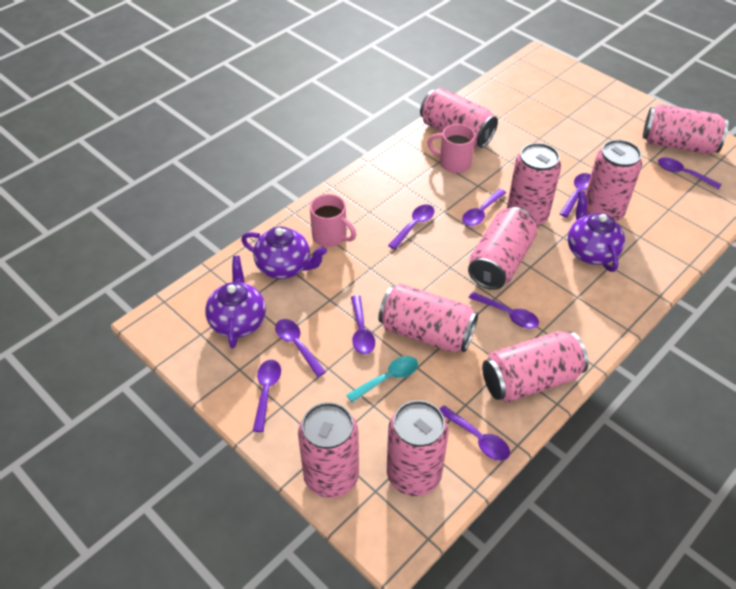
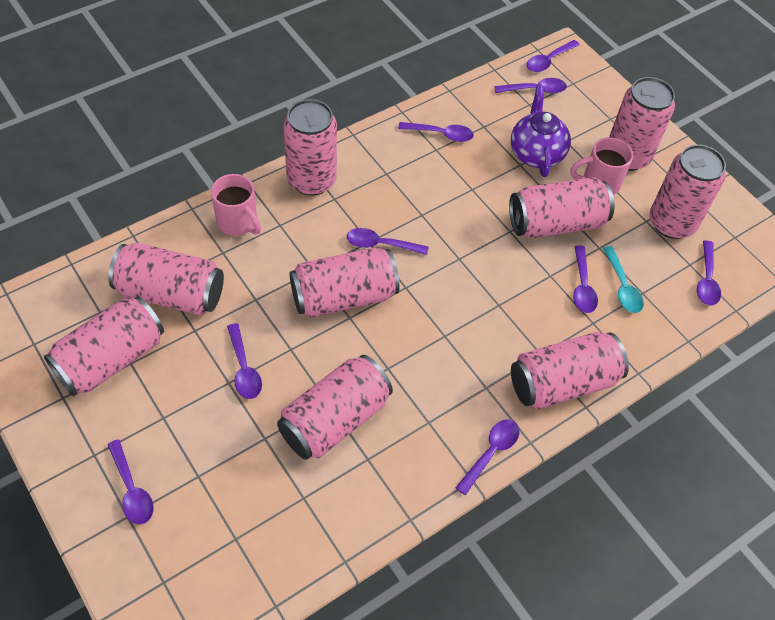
purple teapot: [205,256,266,348] [241,226,327,279] [568,191,625,272] = 3 -> [511,86,571,177] = 1

